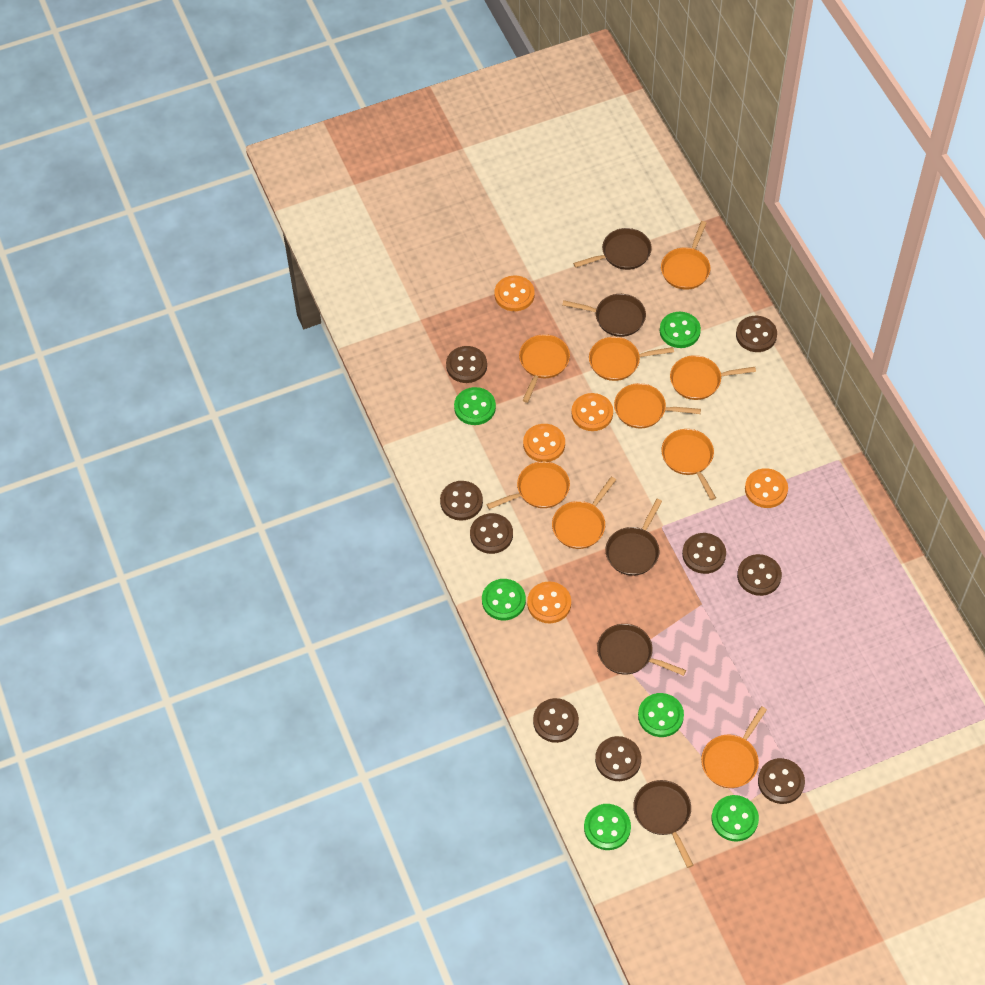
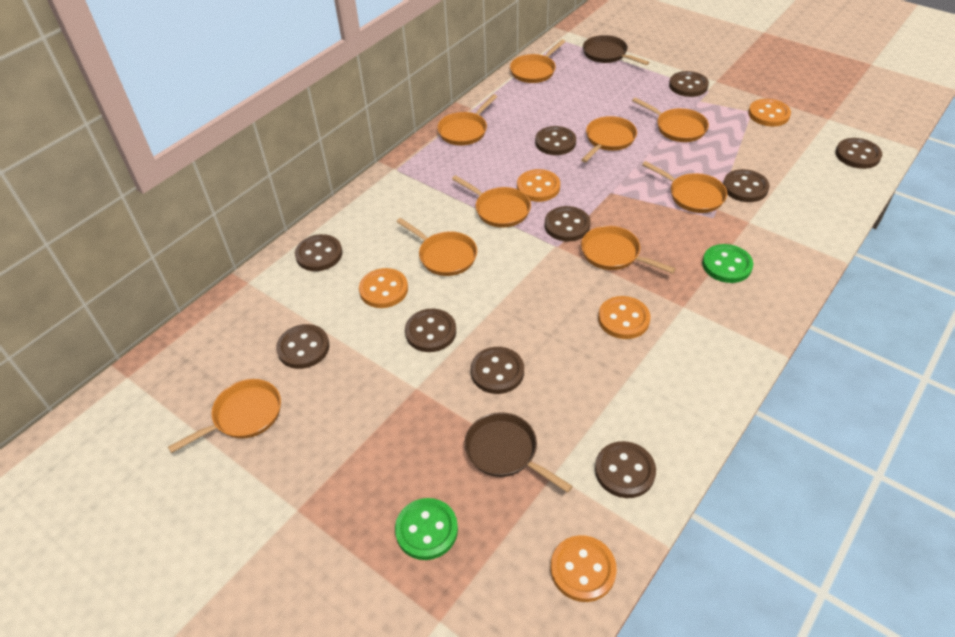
brown button: [440,481,483,521] [446,346,487,383] [470,513,513,554] [533,698,579,743] [595,736,641,781] [682,533,726,574] [736,316,777,352] [737,554,782,596] [758,758,805,804] = 9 -> [276,324,330,369] [295,234,342,271] [405,309,456,352] [471,347,524,394] [535,126,576,155] [545,206,591,242] [595,441,656,498] [669,71,709,97] [723,169,769,202] [835,138,882,169] = 10
brown pan: [562,294,646,337] [573,228,652,270] [597,624,686,676] [606,499,662,576] [633,780,693,868] = 5 -> [464,412,573,493] [583,35,649,65] = 2
green button: [454,387,496,425] [482,579,526,620] [584,804,631,850] [638,693,684,737] [660,312,701,348] [712,795,759,842] = 6 -> [395,498,458,560] [702,244,753,283] = 2

